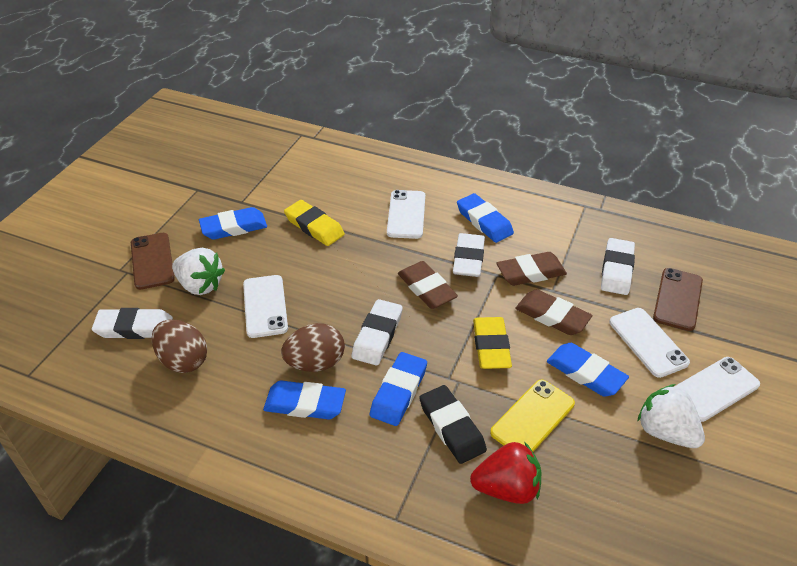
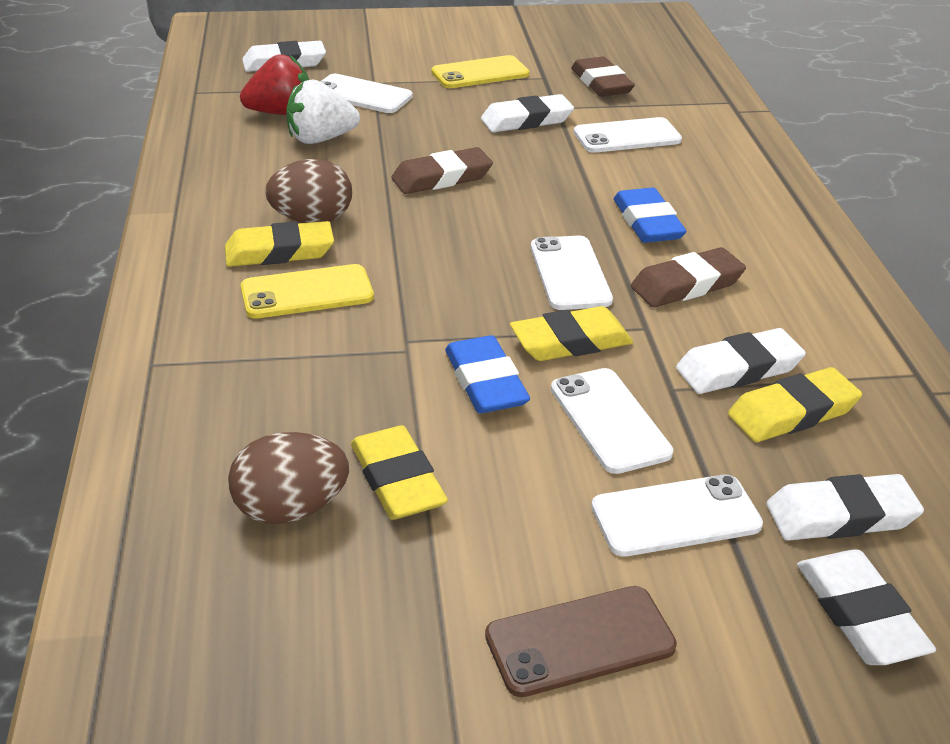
black eraser: [419,385,487,464] = 1 -> none = 0
blue eraser: [199,207,267,240] [263,380,346,419] [370,352,427,426] [457,193,514,243] [547,343,629,397] = 5 -> [445,335,530,413] [614,188,687,243] = 2
brown phone: [131,233,175,290] [653,268,703,331] = 2 -> [485,586,677,697] = 1
white eraser: [92,308,173,339] [352,299,403,366] [453,233,485,277] [601,238,635,295] = 4 -> [242,41,326,72] [481,94,574,132] [676,328,806,394] [766,474,924,541] [797,549,936,665] = 5
white phone: [243,275,288,338] [387,190,425,239] [609,308,690,378] [674,357,760,422] = 4 -> [320,74,413,113] [531,236,613,310] [551,368,673,474] [574,117,682,153] [591,474,763,557] = 5
white strawberry: [172,248,225,295] [638,384,705,448] = 2 -> [286,79,360,144] = 1
yellow eraser: [284,200,345,246] [473,317,512,369] = 2 -> [225,221,334,267] [351,425,448,520] [510,306,633,361] [728,367,862,442] = 4
yellow phone: [490,380,575,452] = 1 -> [241,264,374,319] [431,55,529,88] = 2

